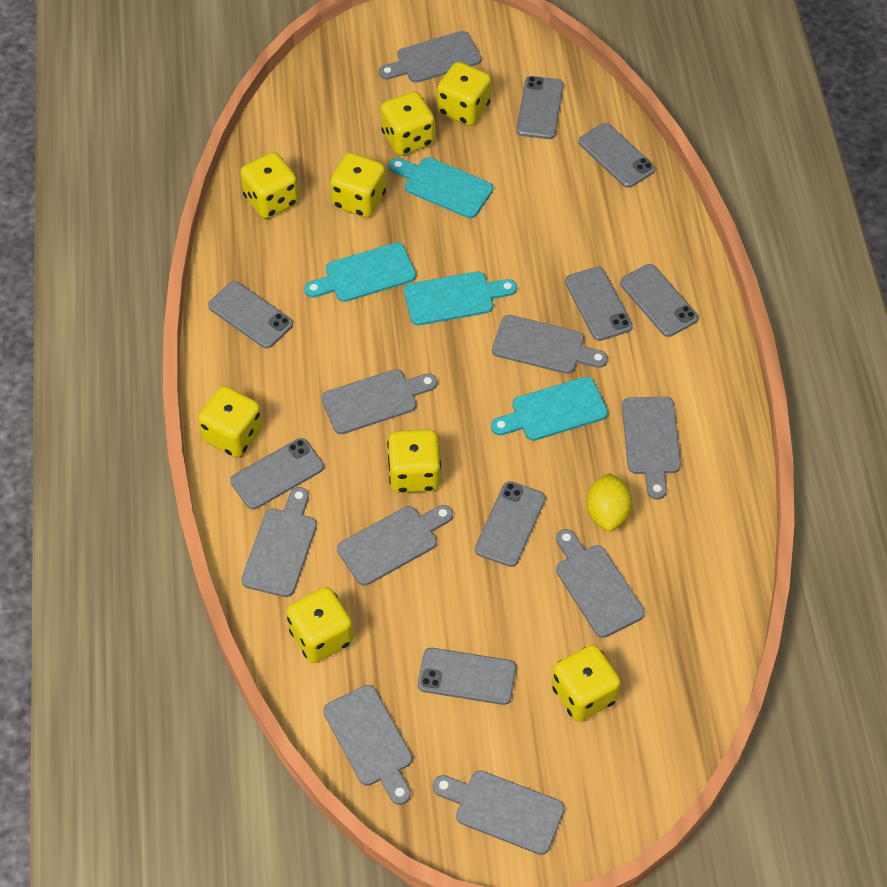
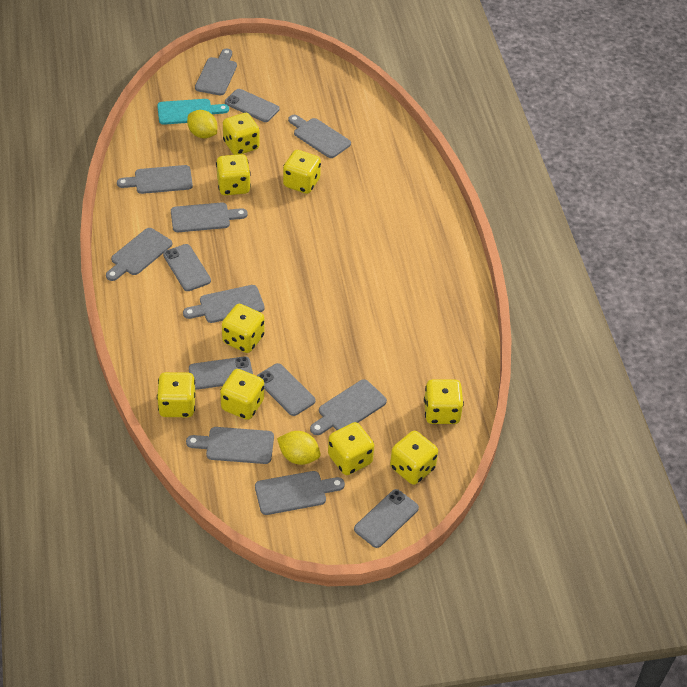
grey phone: [208,281,293,348] [230,438,324,509] [418,648,516,705] [475,481,546,567] [516,76,564,139] [565,267,633,341] [579,123,655,188] [620,264,698,337] = 8 -> [163,244,211,291] [189,356,253,390] [225,89,280,122] [257,363,316,416] [354,489,419,548] = 5
turquoise cutting board: [304,242,416,302] [389,157,493,218] [404,272,517,325] [491,377,608,441] = 4 -> [157,99,229,125] = 1
yellow dice: [198,386,263,457] [240,152,299,219] [287,587,353,663] [330,153,386,218] [381,92,435,156] [387,429,441,493] [437,62,491,126] [552,645,621,722] = 8 -> [157,372,196,417] [216,154,251,195] [220,369,264,420] [222,304,265,353] [223,113,260,155] [283,150,321,194] [328,422,374,475] [390,431,438,485] [424,379,464,424] = 9
yellow lemon: [586,473,633,531] = 1 -> [187,110,217,138] [277,431,321,465] = 2

